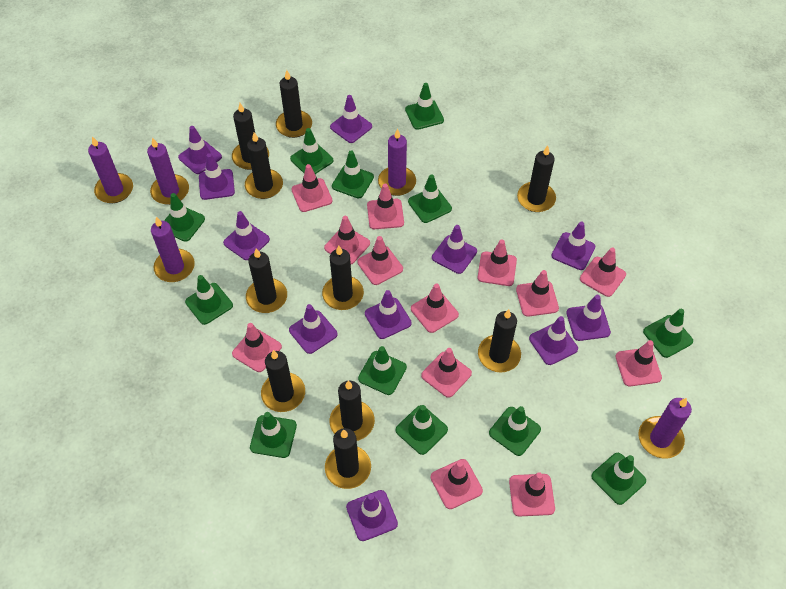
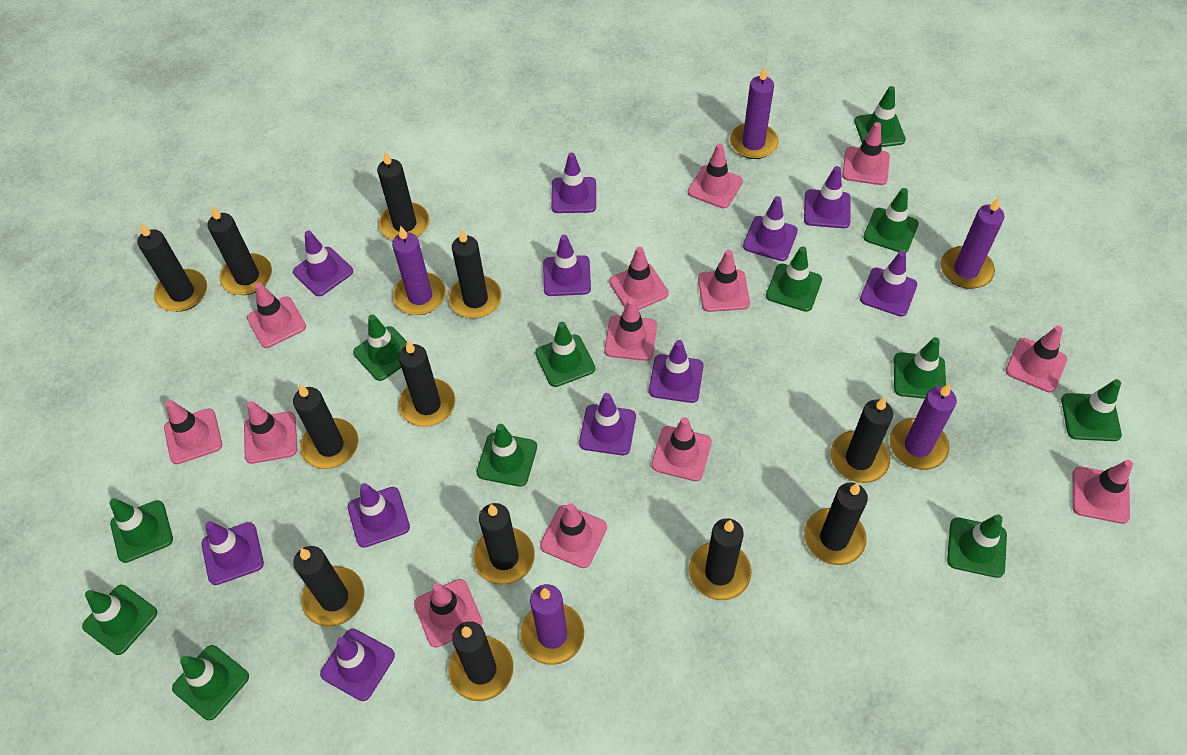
black candle: [232,103,269,170] [245,132,283,199] [246,249,287,313] [261,350,305,412] [276,70,312,138] [322,246,364,310] [325,428,371,489] [330,380,375,441] [478,309,521,372] [517,146,556,212] = 10 -> [137,223,207,312] [208,206,272,295] [293,385,358,469] [293,546,364,627] [377,151,430,240] [399,341,455,427] [448,229,502,318] [448,621,514,701] [473,503,535,585] [689,518,751,600] [804,482,868,565] [831,397,893,483] = 12

